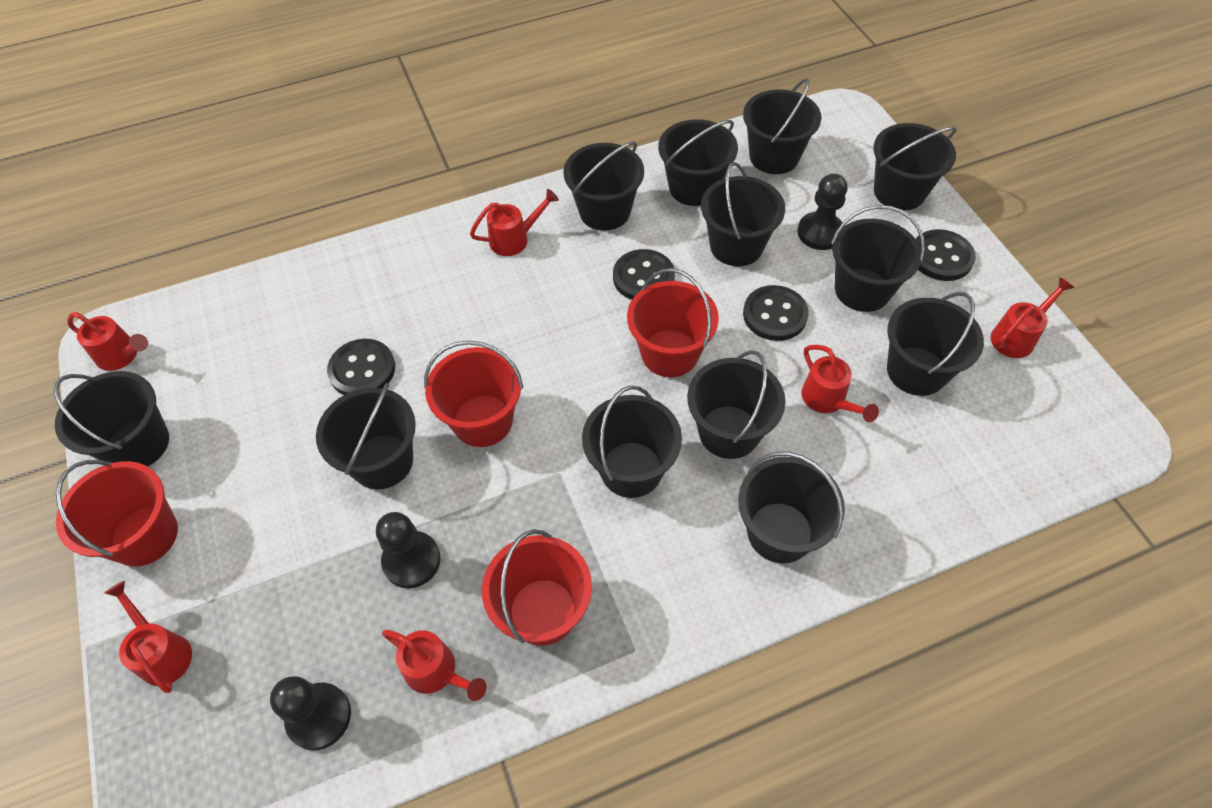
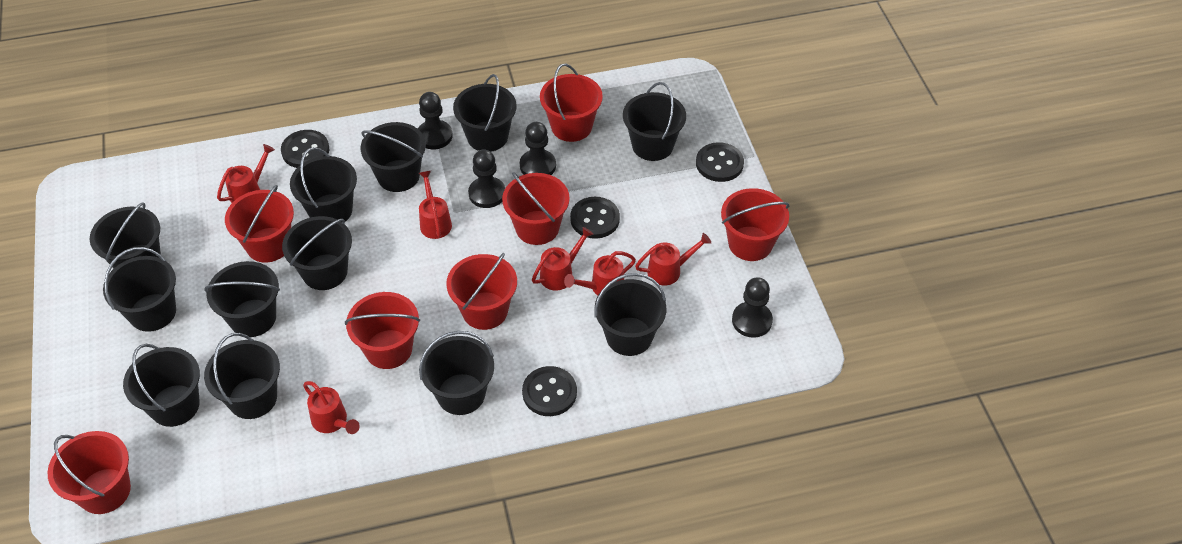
black pawn: [270,676,351,751] [376,512,440,588] [797,173,847,250] = 3 -> [418,92,453,149] [468,150,505,208] [520,122,556,175] [732,277,773,338] = 4
red bucket: [56,460,178,567] [424,340,523,447] [482,529,592,646] [627,268,719,377] = 4 -> [47,431,131,514] [225,185,294,262] [345,292,420,369] [446,253,517,330] [502,172,570,245] [540,64,603,142] [721,188,789,261] = 7

